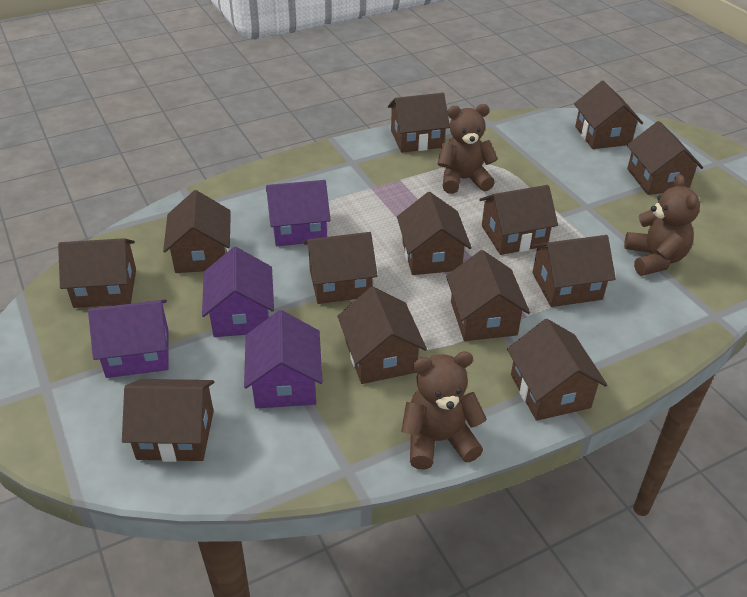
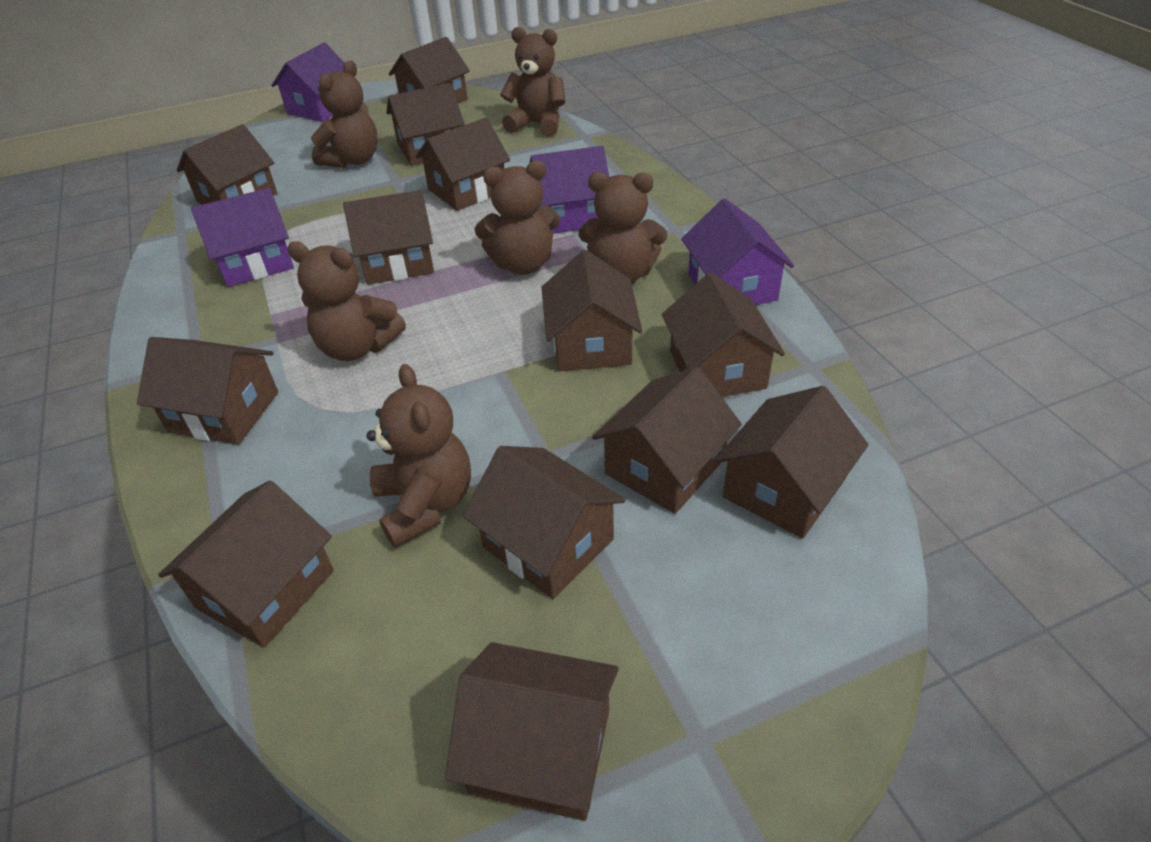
brown teddy bear: [401,352,487,470] [438,104,498,194] [624,174,700,276] = 3 -> [287,241,406,361] [311,61,378,168] [366,364,471,548] [475,160,560,275] [500,27,565,137] [579,172,667,283] = 6

